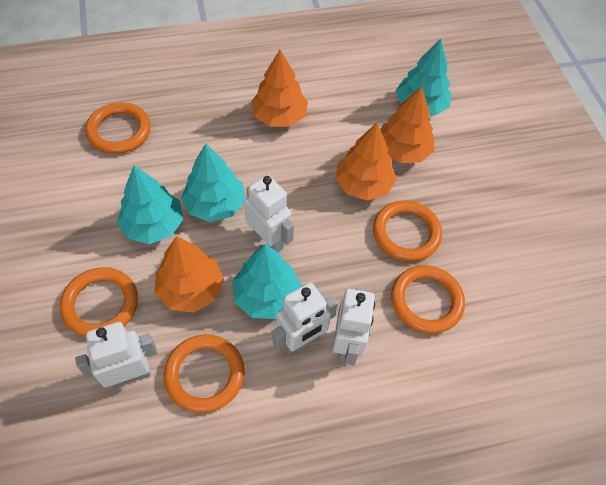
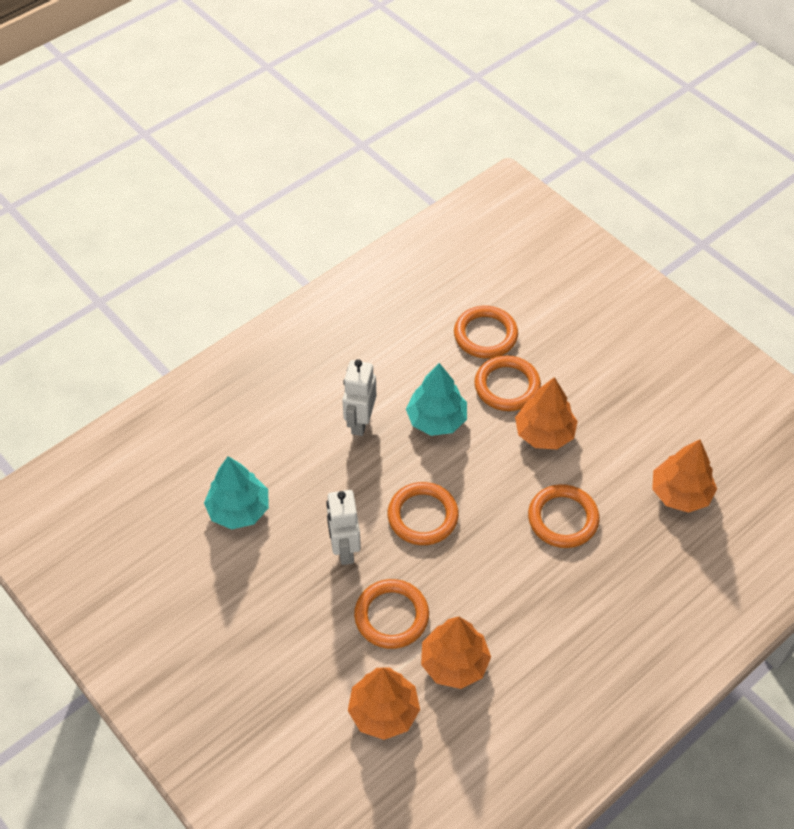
turquoise tree: [117,165,183,244] [181,143,245,222] [232,244,301,319] [396,39,451,115] = 4 -> [204,456,269,530] [406,363,467,436] = 2
white robot: [75,322,158,389] [244,175,294,252] [272,282,338,355] [333,288,375,366] = 4 -> [327,490,361,565] [342,359,376,436] = 2

